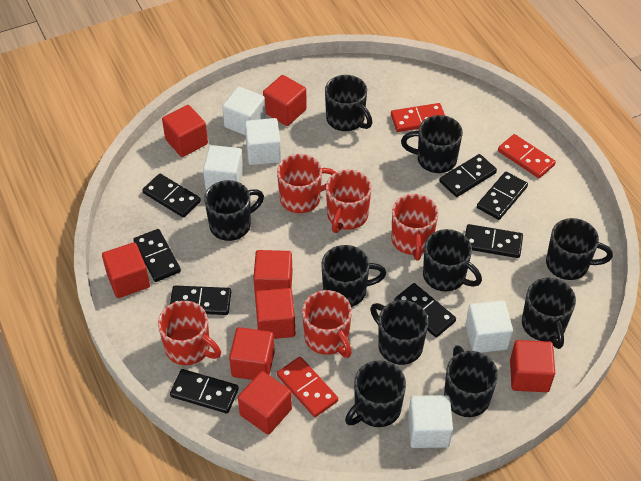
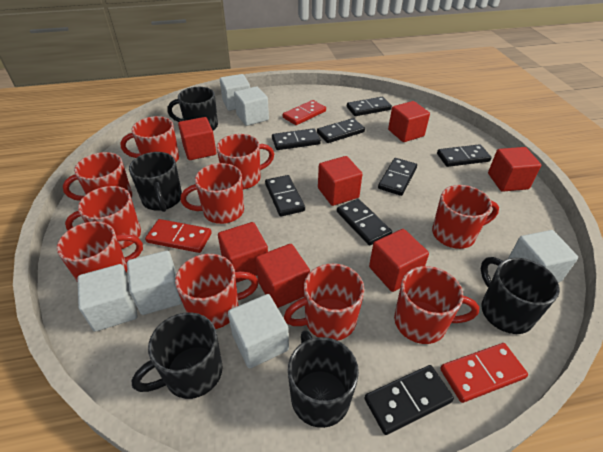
black mug: [204,180,264,241] [321,245,386,307] [325,75,372,131] [345,360,406,427] [370,300,428,365] [401,115,463,173] [423,229,482,292] [444,345,498,417] [522,278,576,349] [546,218,613,280] = 10 -> [129,152,182,212] [132,312,223,399] [167,87,218,131] [288,330,359,428] [481,257,560,334] = 5
red cube: [102,242,150,298] [162,105,208,157] [229,327,275,380] [238,371,292,435] [253,250,293,292] [255,288,295,339] [263,75,307,126] [510,340,555,392] = 8 -> [178,117,216,160] [218,222,268,283] [256,244,310,308] [318,156,362,206] [369,229,429,292] [388,101,430,142] [488,147,541,192] = 7
red mug: [158,301,221,365] [277,154,336,213] [302,290,352,358] [326,170,371,233] [392,194,438,260] = 5 -> [57,221,143,282] [63,152,132,201] [65,186,141,249] [121,116,179,162] [175,254,259,329] [180,163,244,224] [217,134,274,189] [284,263,365,341] [394,266,479,344] [432,185,499,249] = 10
white cube: [203,145,243,190] [222,86,266,136] [245,118,281,165] [408,395,453,448] [466,300,513,353] = 5 -> [78,264,137,331] [127,250,182,315] [220,74,250,111] [228,294,289,368] [234,86,269,126] [508,230,578,283] = 6

